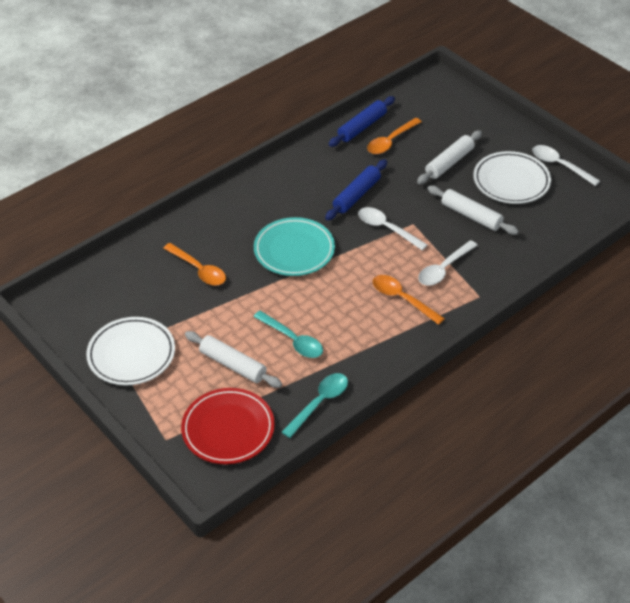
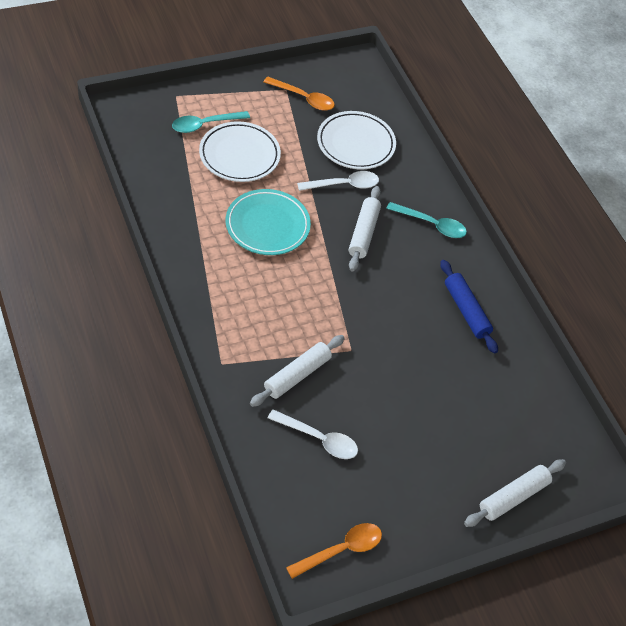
blue rolling pin: [325,159,387,220] [329,96,395,147] = 2 -> [440,260,498,354] = 1
orange spoon: [163,243,226,286] [367,118,422,154] [373,275,445,325] = 3 -> [263,76,335,111] [286,523,382,579] = 2
red plate: [181,388,275,464] = 1 -> none = 0
white spoon: [358,207,428,250] [418,240,478,286] [532,145,600,186] = 3 -> [268,409,358,459] [297,171,379,191] = 2

